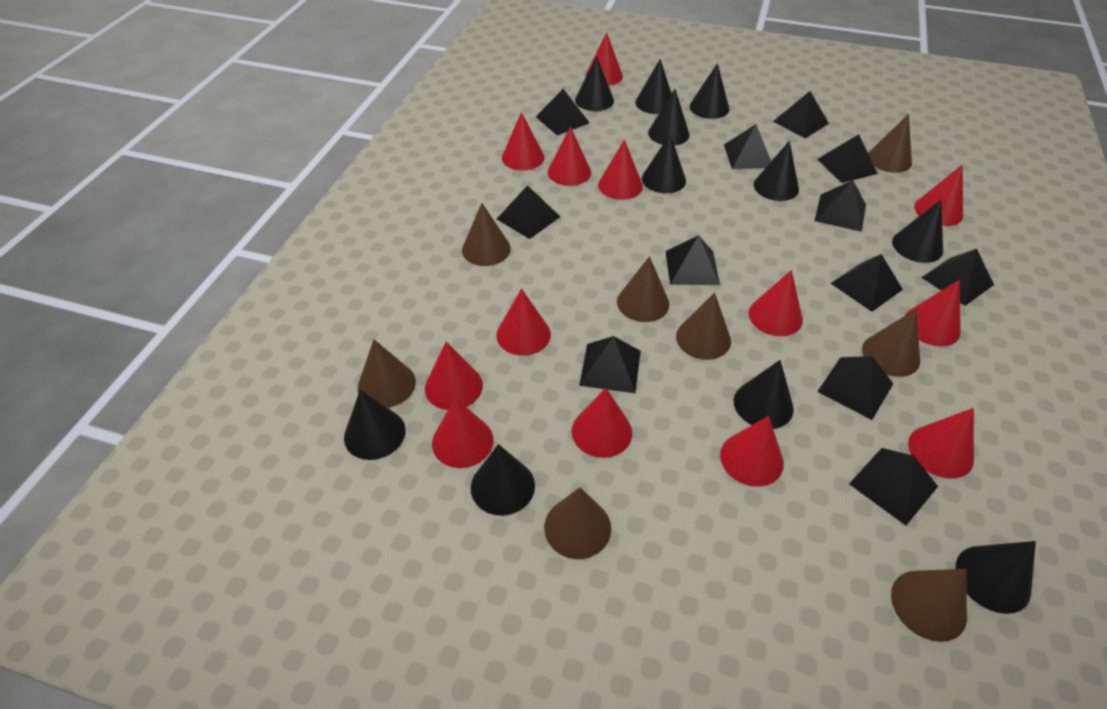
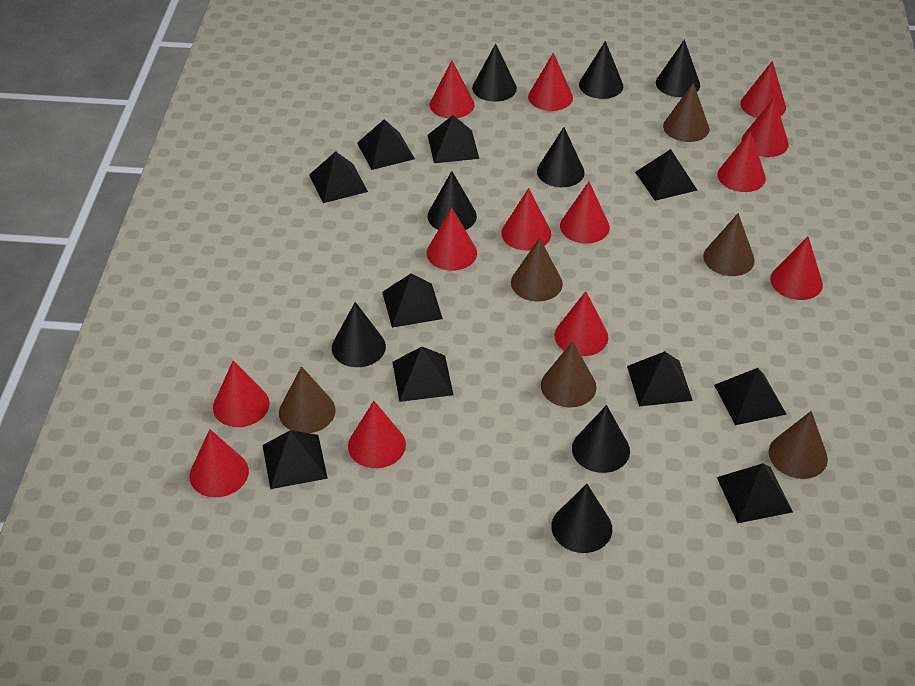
black cone: [344,390,406,460] [471,444,535,516] [575,56,614,111] [635,59,672,114] [642,134,686,193] [648,89,690,145] [690,63,729,119] [734,360,794,429] [754,141,799,201] [892,200,943,263] [956,541,1036,614] = 11 -> [332,302,386,367] [428,171,477,230] [472,43,517,102] [537,127,585,187] [551,484,612,553] [572,405,630,473] [579,41,623,99] [656,39,700,97] = 8
black pyramid: [497,185,560,239] [536,89,590,135] [579,336,641,393] [665,235,720,285] [724,124,771,169] [773,91,829,138] [815,180,866,232] [817,134,878,183] [817,356,894,420] [830,254,903,312] [849,448,938,525] [921,249,994,306] = 12 -> [263,430,328,489] [309,151,368,203] [357,119,415,170] [382,273,443,328] [393,346,453,402] [428,115,479,163] [627,351,693,406] [635,149,697,201] [714,368,787,425] [717,463,793,523] = 10
brown cone: [358,339,416,408] [462,203,511,266] [544,487,611,559] [617,256,670,322] [676,292,731,360] [862,309,920,377] [868,114,912,173] [891,569,967,642] = 8 -> [279,366,336,433] [511,238,563,302] [541,341,596,407] [663,83,709,142] [703,213,755,276] [769,411,828,479] = 6

